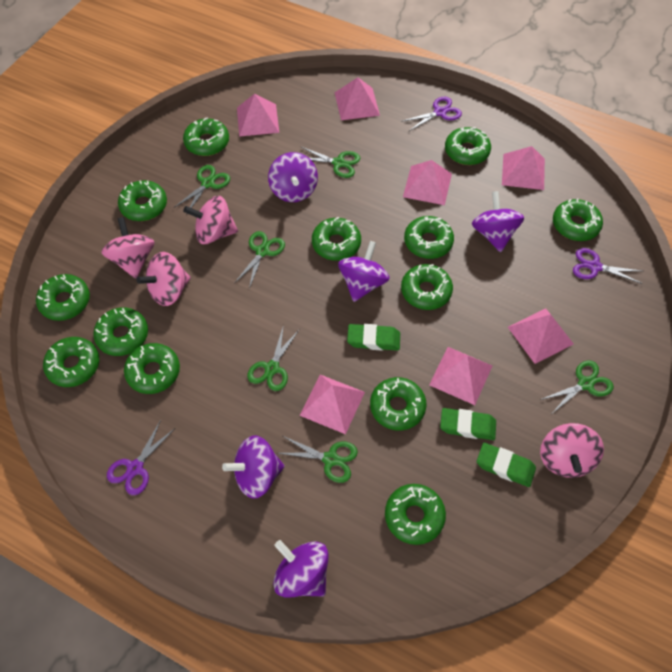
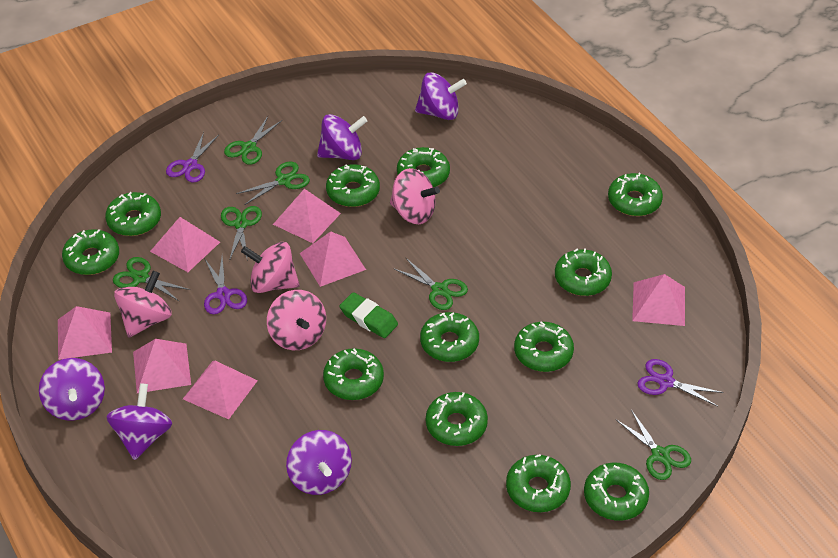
green donut: [36,274,90,321] [43,337,99,387] [93,307,148,356] [118,180,167,221] [124,343,180,394] [183,117,229,156] [312,217,361,261] [370,377,427,431] [385,484,446,545] [401,264,453,310] [404,216,454,259] [445,127,491,165] [553,199,603,241] = 13 -> [62,229,119,275] [105,192,161,236] [323,348,384,400] [326,164,380,207] [397,147,450,187] [420,312,479,362] [426,392,488,446] [506,454,571,512] [514,321,574,372] [555,248,612,296] [584,463,649,521] [608,173,663,216] = 12
green eraser: [347,324,400,351] [440,408,496,440] [477,443,536,487] = 3 -> [339,292,398,338] = 1

